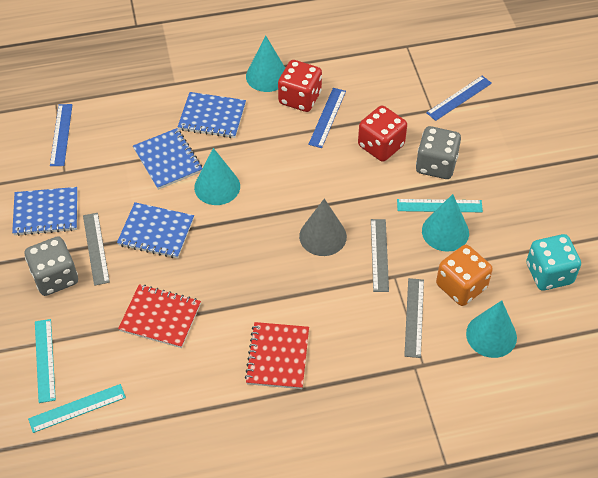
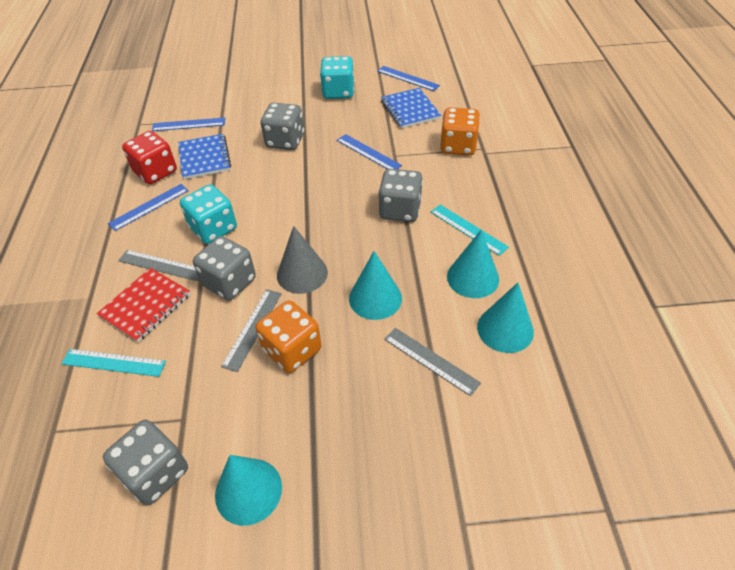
blue notebook: [12,187,78,236] [117,202,194,258] [133,128,202,190] [178,92,246,138] = 4 -> [178,134,231,179] [381,88,441,128] = 2
blue ruler: [50,104,72,166] [308,88,346,148] [426,76,492,121] = 3 -> [108,184,189,231] [152,117,225,131] [337,134,402,169] [377,66,440,91] = 4
grey dice: [25,236,78,296] [416,126,461,179] = 2 -> [103,420,188,505] [193,236,256,300] [261,103,304,150] [378,169,423,222] = 4
orange dice: [436,245,493,306] = 1 -> [256,300,322,373] [440,107,480,156] = 2
red dice: [278,60,322,112] [358,106,407,162] = 2 -> [122,131,177,184] = 1
red notebook: [118,284,201,348] [245,322,309,389] = 2 -> [96,268,190,342] = 1
turquoise dice: [526,234,581,291] = 1 -> [180,184,237,244] [320,56,354,99] = 2
turquoise ruler: [28,384,126,433] [35,319,56,403] [397,199,483,212] = 3 -> [61,349,166,377] [431,204,509,256] = 2

